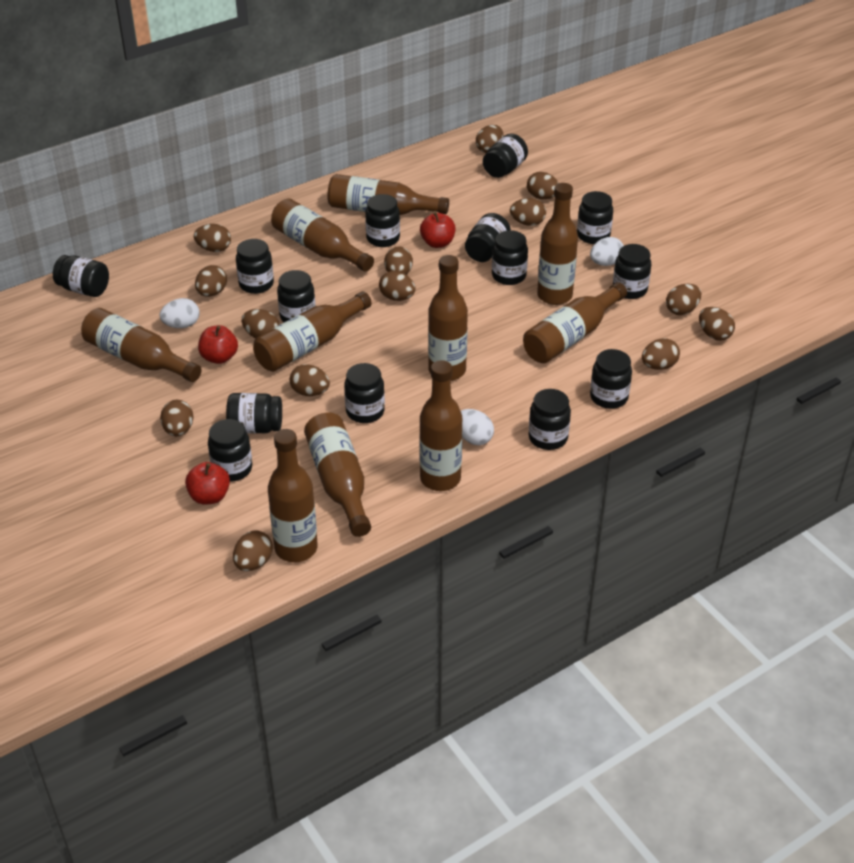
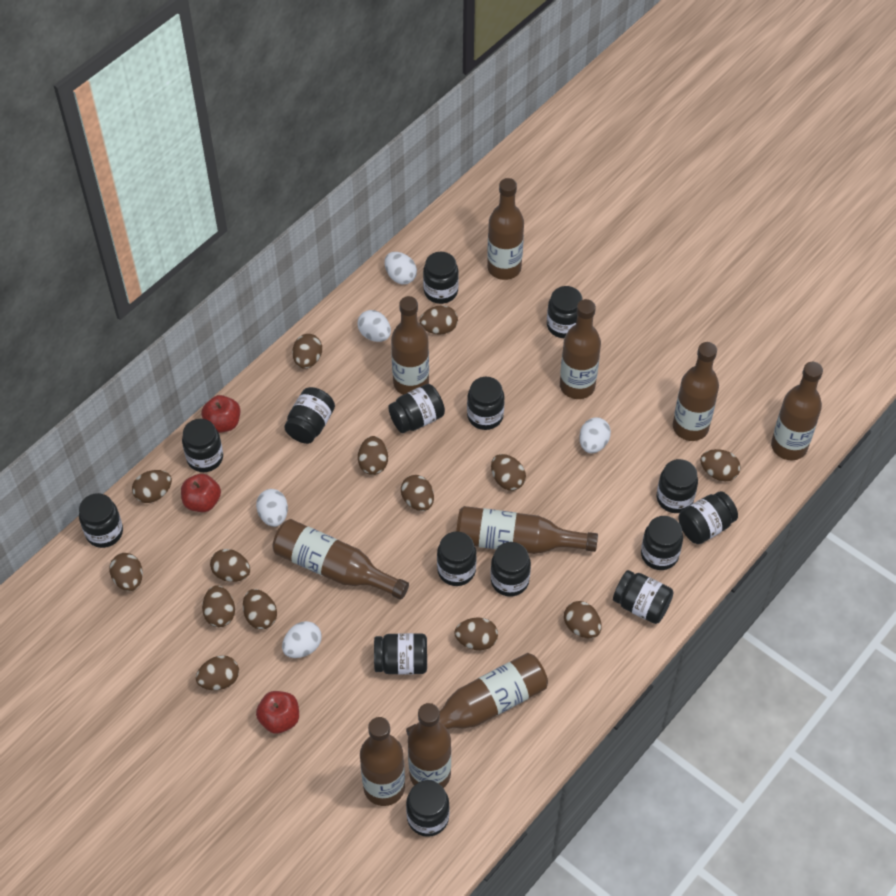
black jar: [53,255,109,297] [208,419,252,481] [226,393,282,434] [236,239,274,294] [277,270,315,322] [344,363,385,423] [365,194,400,247] [465,213,511,262] [483,134,528,178] [492,230,528,285] [529,389,571,450] [577,191,613,244] [590,349,632,409] [613,244,651,299] = 14 -> [79,493,123,548] [182,419,223,472] [284,387,335,444] [374,633,427,675] [388,384,445,433] [406,780,450,837] [423,252,459,304] [437,531,477,586] [467,377,505,430] [490,542,531,597] [547,286,582,338] [613,570,674,624] [641,516,683,570] [657,459,698,513] [678,491,738,544] = 15
white egg: [159,298,200,328] [461,409,494,445] [590,237,624,266] = 3 -> [256,489,288,527] [282,621,322,658] [357,310,391,342] [385,252,417,284] [579,418,611,453] = 5

